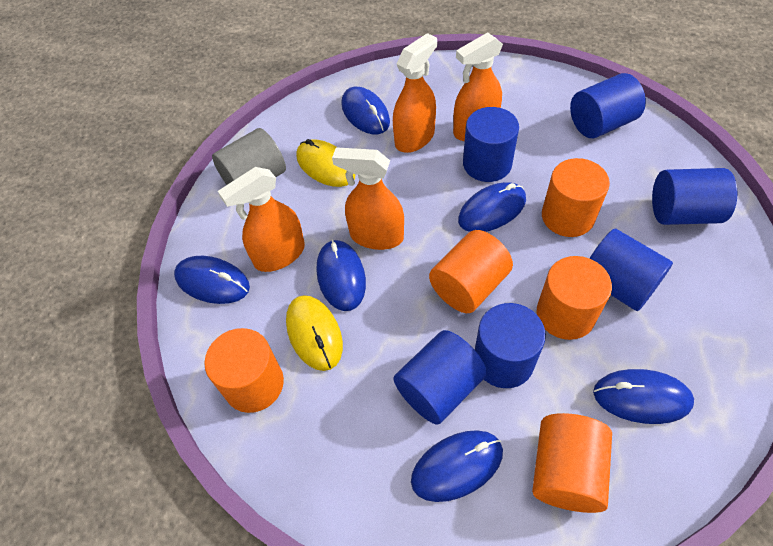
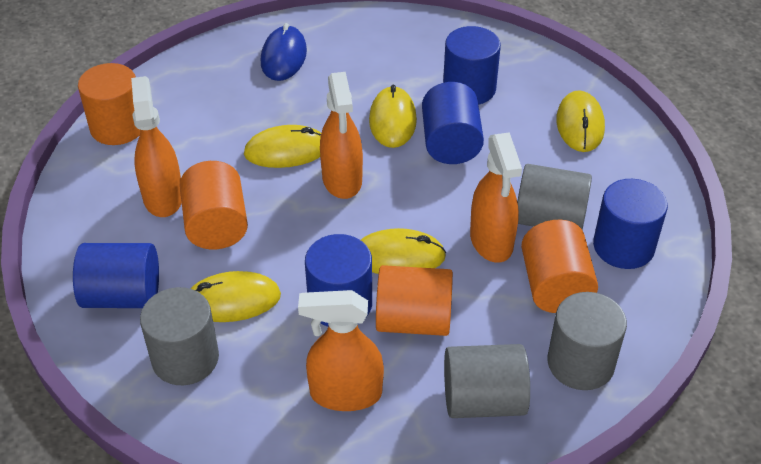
blue cylinder: [393,330,487,425] [463,107,519,182] [475,303,546,388] [570,73,646,138] [590,229,673,311] [652,168,737,225] = 6 -> [73,243,159,308] [305,234,372,327] [422,82,484,164] [443,26,501,105] [593,179,668,269] = 5
blue mouse: [174,256,250,304] [317,239,366,311] [341,87,390,134] [411,430,503,502] [458,182,526,232] [593,369,694,424] = 6 -> [261,23,307,81] = 1
grey cylinder: [212,128,286,185] = 1 -> [140,287,219,385] [444,344,530,418] [517,164,592,230] [547,292,627,390] = 4
orange cylinder: [204,328,284,413] [429,230,513,313] [532,413,612,513] [537,256,612,340] [542,158,610,237] = 5 -> [78,63,140,145] [180,161,248,249] [376,265,453,336] [521,220,598,313] = 4
yellow mouse: [286,295,343,371] [296,139,356,187] = 2 -> [191,271,281,322] [244,125,321,168] [361,228,446,274] [369,85,417,148] [556,91,605,152] = 5

